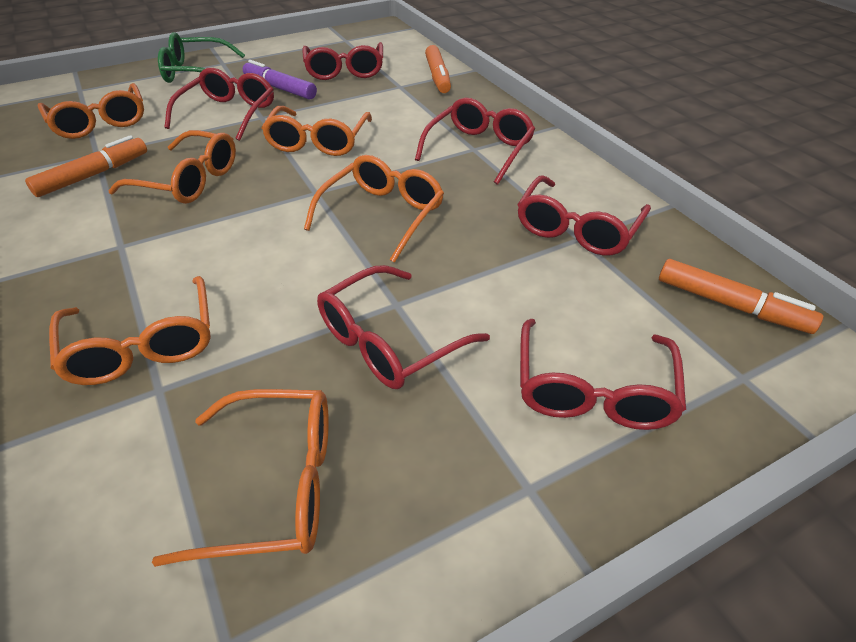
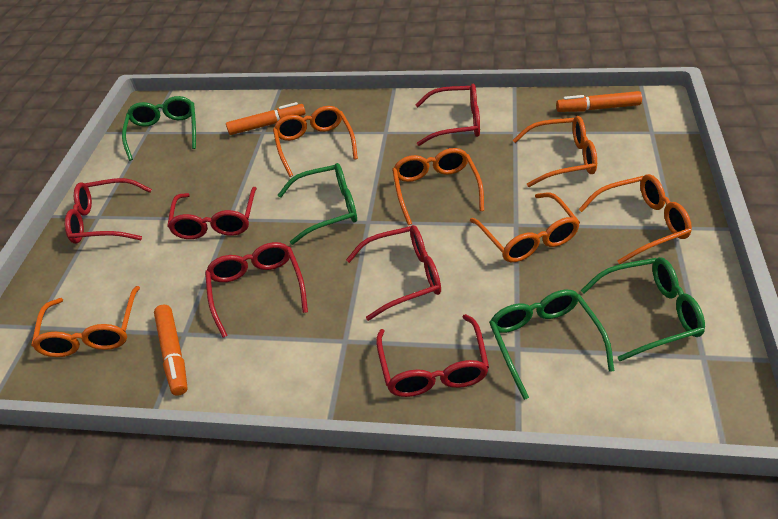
green glasses: [158,32,245,83] = 1 -> [122,96,196,161] [278,163,357,245] [489,290,614,400] [581,257,705,361] = 4
purple marker: [243,60,317,100] = 1 -> none = 0

